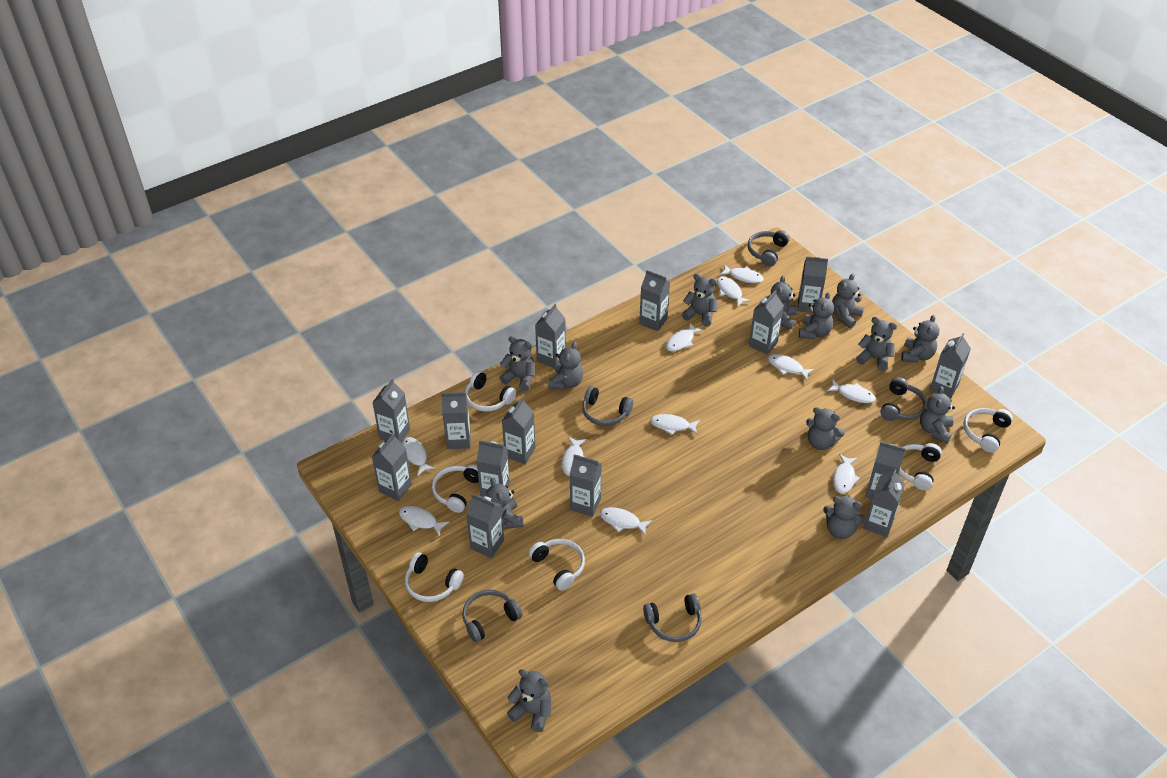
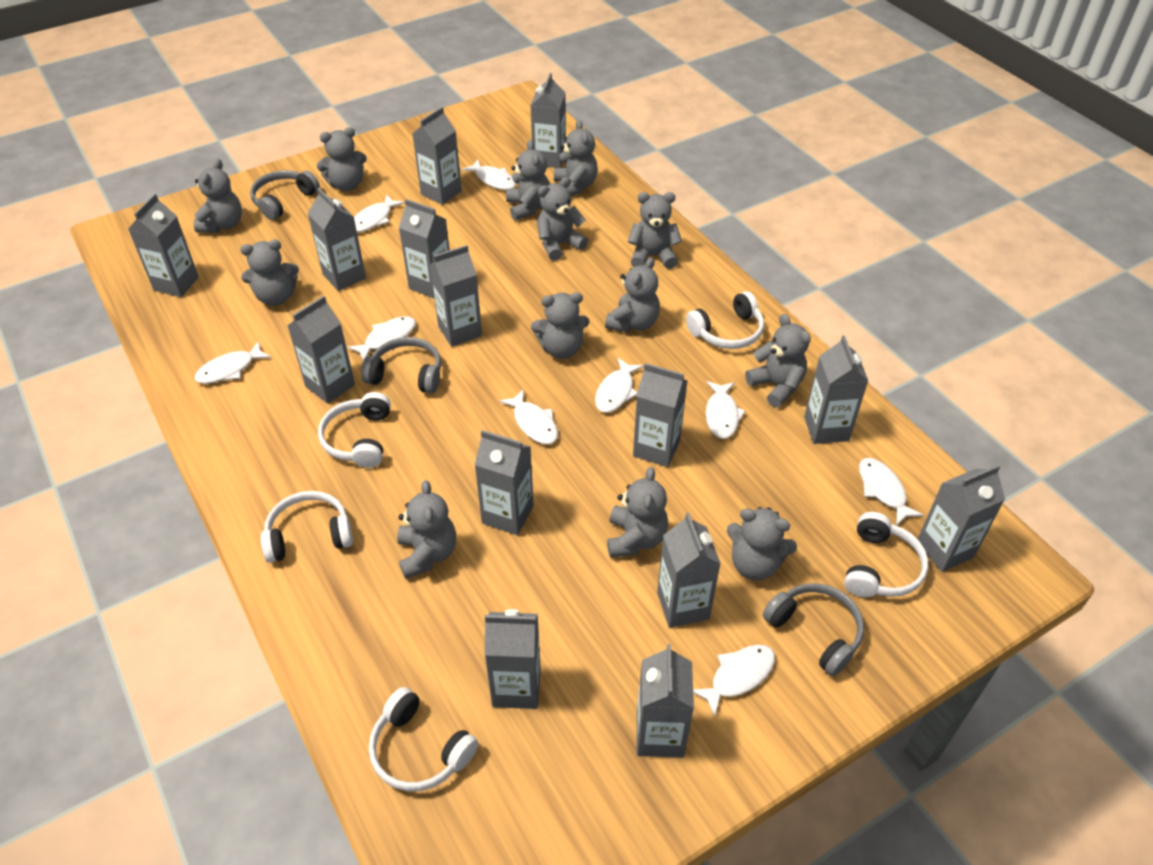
grey headphones: [462,590,522,642] [582,386,633,426] [643,593,702,642] [748,230,790,266] [880,377,927,421] = 5 -> [250,170,320,220] [361,337,441,394] [763,583,864,676] = 3
white fish: [399,506,449,536] [402,437,435,475] [562,437,586,476] [600,507,652,536] [650,414,700,435] [666,323,703,352] [717,276,751,307] [719,264,764,283] [768,354,814,380] [827,379,876,403] [833,454,860,494] = 11 -> [195,341,271,384] [347,316,416,361] [354,194,405,232] [462,159,516,190] [499,389,558,445] [595,358,644,413] [693,645,775,717] [706,381,746,439] [859,458,924,526] = 9
white headphones: [405,552,464,602] [432,464,479,513] [465,371,516,412] [528,539,585,591] [899,443,942,490] [963,408,1013,453] = 6 -> [261,491,353,563] [318,392,391,468] [369,687,478,791] [686,291,764,349] [844,512,928,598] = 5

